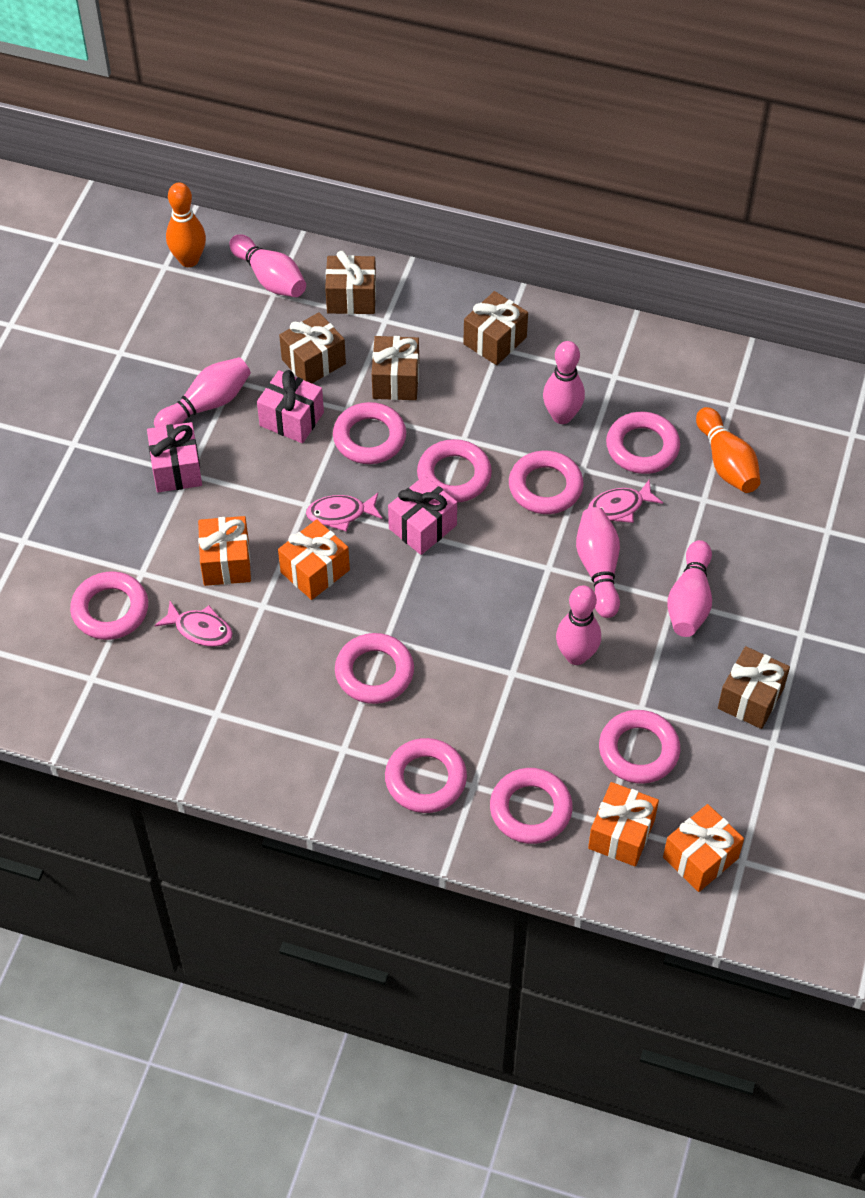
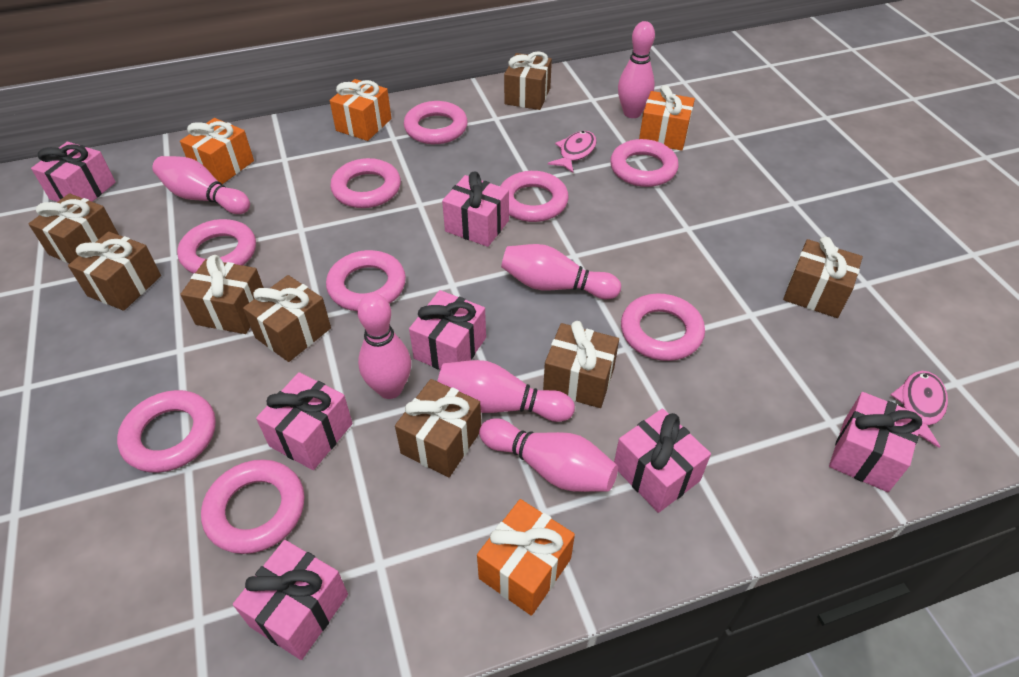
brown gift: [279,312,346,383] [325,251,376,314] [372,336,419,400] [463,291,528,365] [718,646,790,729] = 5 -> [29,193,119,263] [68,232,161,311] [180,255,264,334] [243,275,331,362] [395,379,481,477] [504,51,552,110] [543,321,619,408] [783,237,863,318] = 8
orange bowling pin: [166,183,206,267] [696,407,761,493] = 2 -> none = 0
pink fish: [155,601,233,647] [306,493,383,532] [588,480,663,523] = 3 -> [548,131,597,173] [891,371,948,448] = 2
pink gift: [147,422,202,492] [257,370,324,443] [388,476,457,555] = 3 -> [31,142,116,202] [233,540,348,660] [256,372,353,470] [409,290,486,370] [442,172,509,247] [614,408,711,513] [829,392,923,492] = 7

